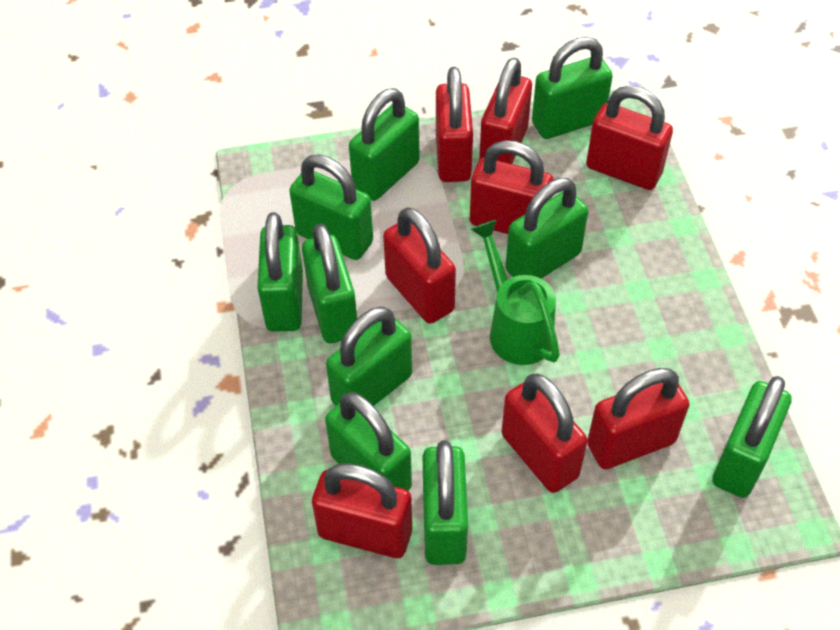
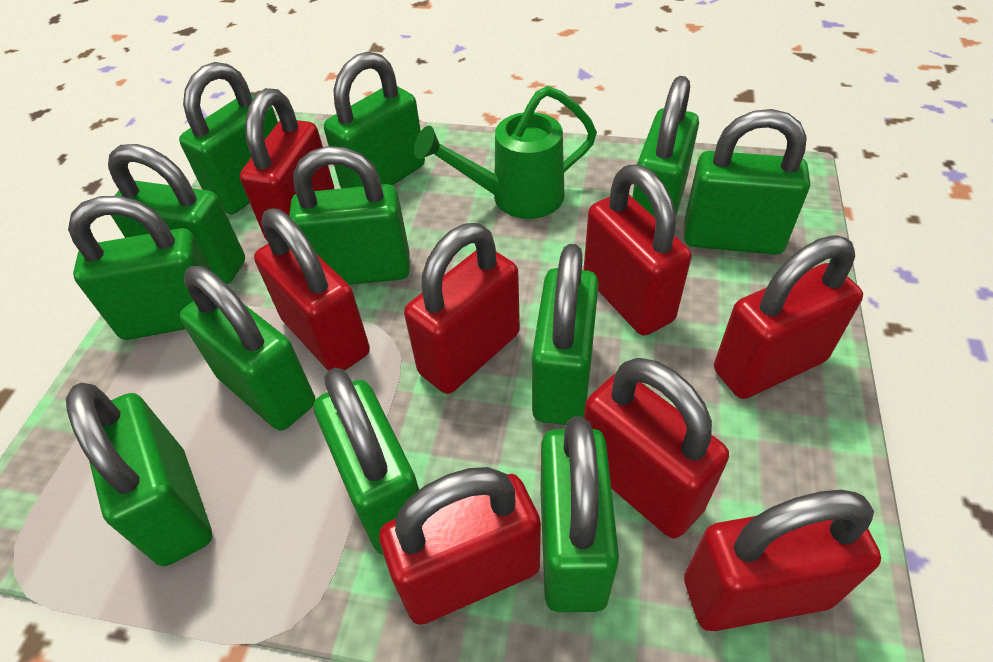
green padlock: [257,212,303,332] [289,154,373,260] [302,223,357,343] [325,392,412,491] [326,307,412,406] [349,88,419,201] [423,440,468,565] [505,178,588,279] [532,37,613,139] [712,376,792,498] = 10 -> [66,383,212,566] [68,196,213,340] [108,144,245,284] [179,62,278,214] [180,266,315,431] [289,146,410,285] [314,368,419,555] [324,51,425,189] [532,244,599,425] [540,416,619,612] [632,76,699,217] [684,109,810,255] = 12

